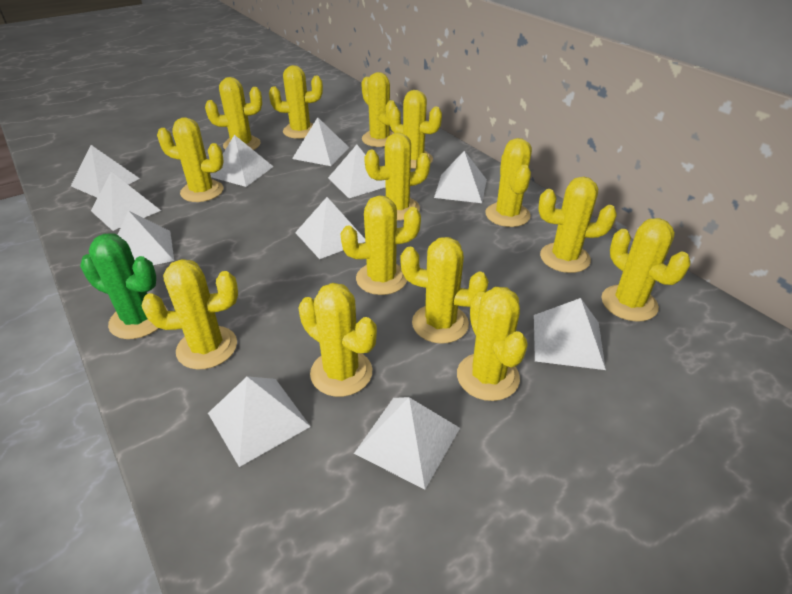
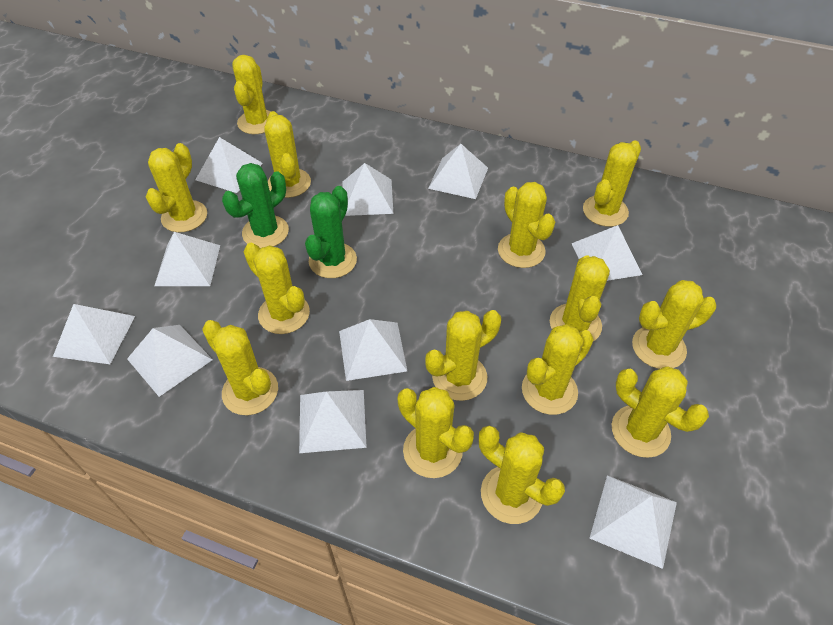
green cactus: [80,234,168,339] = 1 -> [222,163,289,248] [305,186,357,278] = 2
white pyramid: [71,145,140,198] [91,172,161,231] [118,210,174,265] [208,376,311,467] [211,135,274,187] [292,117,349,166] [295,197,365,259] [328,145,386,198] [354,397,460,490] [434,151,487,203] [534,298,606,370] = 11 -> [53,304,135,364] [127,325,213,397] [154,232,220,286] [195,137,263,193] [299,390,367,453] [339,319,407,381] [343,163,393,216] [428,144,488,199] [571,225,642,281] [590,475,677,569] = 10

